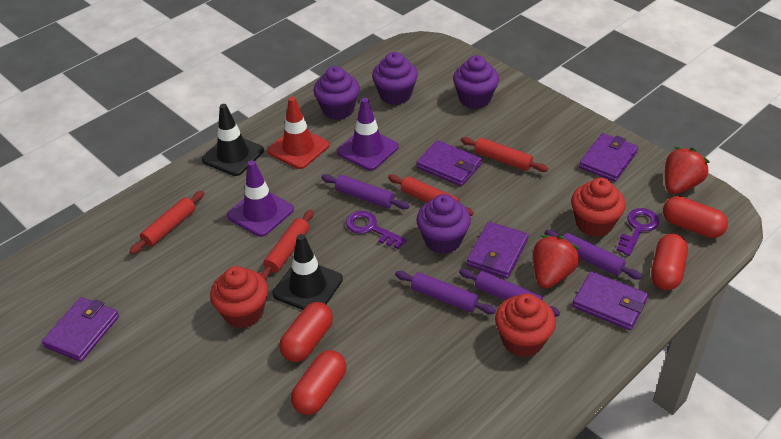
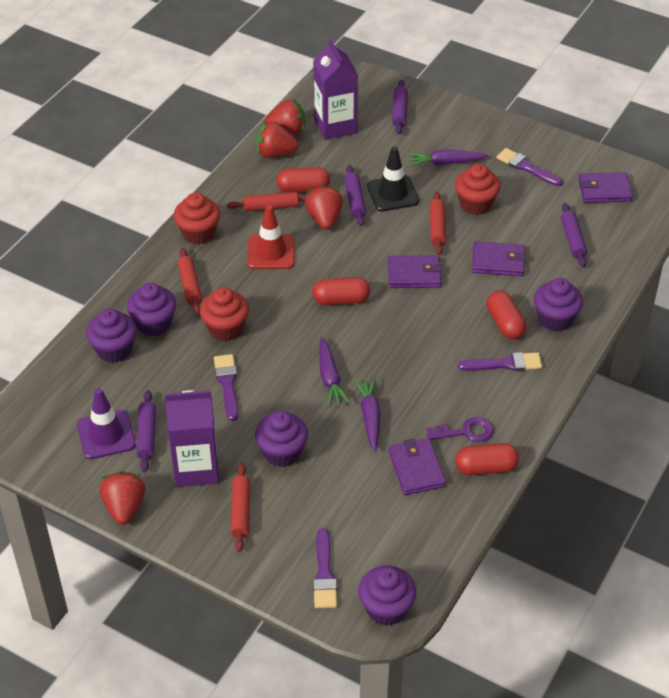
black traffic cone: [202,104,264,176] [273,234,343,310] = 2 -> [367,147,419,212] = 1
purple brush: none = 0 -> [214,354,239,421] [313,528,337,608] [458,352,542,371] [496,148,563,186] = 4
purple carrot: none = 0 -> [319,337,351,407] [354,377,381,451] [407,149,488,167] = 3
purple carton: none = 0 -> [165,390,219,487] [313,39,358,140] = 2
purple cupcake: [313,66,360,120] [372,52,418,105] [417,194,471,254] [453,55,499,109] = 4 -> [86,309,137,363] [127,283,176,336] [255,411,308,467] [358,565,417,626] [534,278,583,332] = 5
purple key: [346,211,407,249] [617,208,659,256] = 2 -> [426,417,493,442] = 1
purple traffic cone: [227,160,294,237] [337,98,399,171] = 2 -> [77,388,136,459] = 1
purple wallet: [42,297,119,362] [416,140,482,186] [467,221,529,278] [572,271,648,330] [579,133,638,182] = 5 -> [388,255,442,288] [389,438,446,495] [472,241,526,276] [578,172,633,203] = 4
red strawberry: [533,235,579,289] [665,147,710,194] = 2 -> [100,471,145,525] [256,121,299,158] [263,99,305,135] [305,185,343,230] = 4

